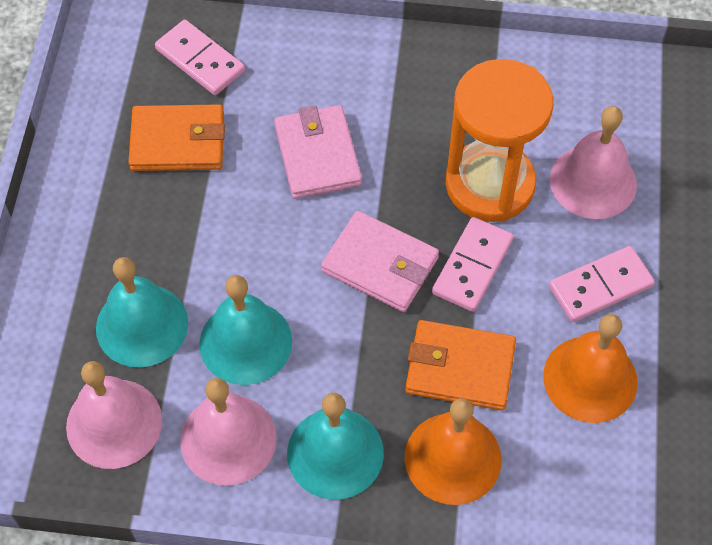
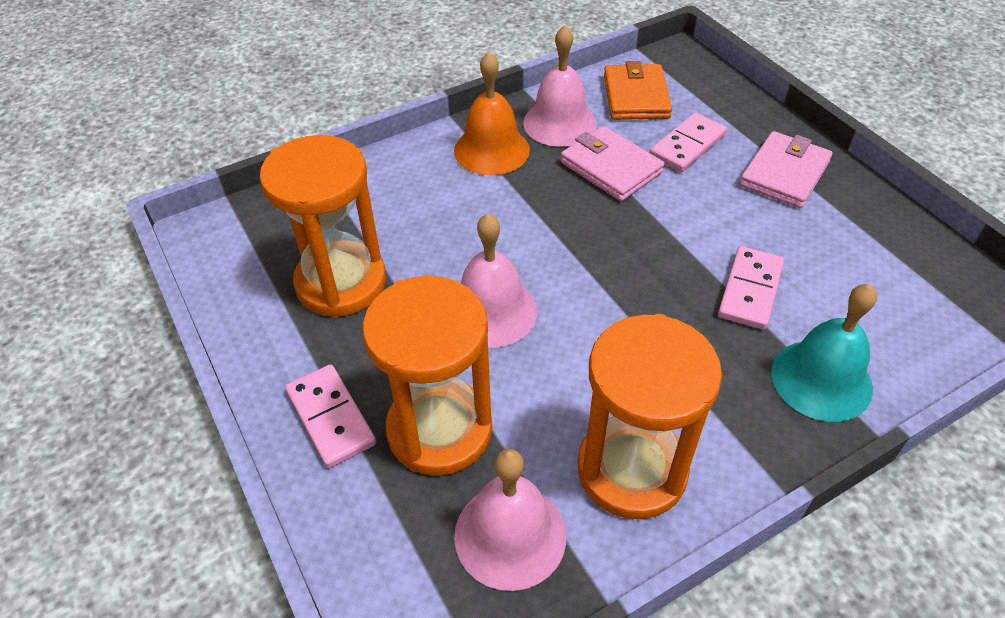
orange bell: [405,398,501,505] [543,314,638,423] = 2 -> [454,52,530,175] = 1
orange hourglass: [445,59,553,222] = 1 -> [259,135,386,318] [362,276,492,476] [578,314,722,519] = 3
orange wallet: [128,104,225,171] [405,320,516,410] = 2 -> [604,61,672,120] = 1
turquoise bell: [96,257,188,367] [199,275,292,385] [287,393,384,500] = 3 -> [771,284,877,422] = 1

